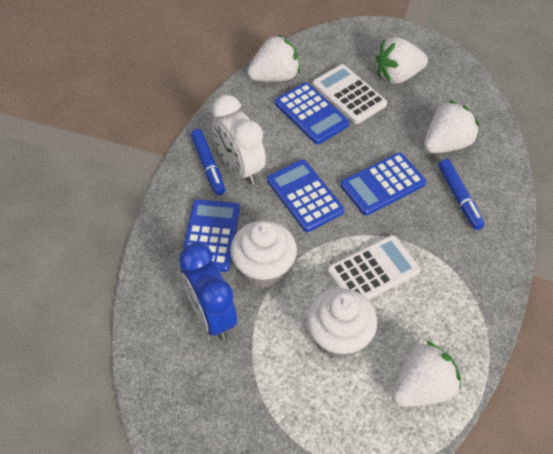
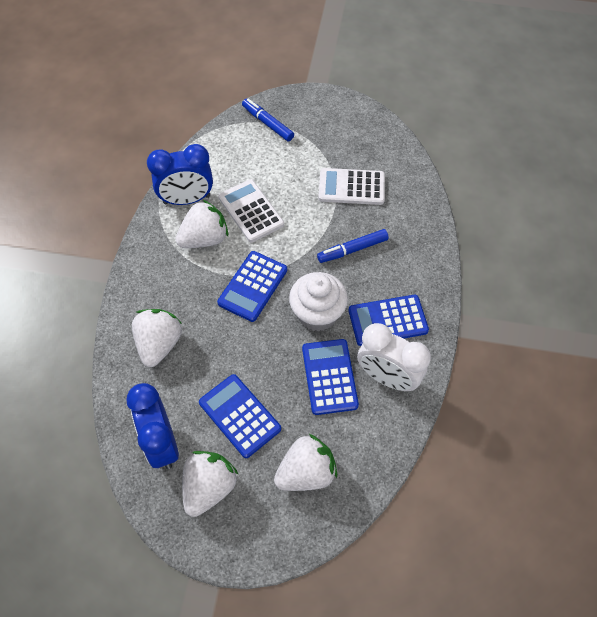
blue clock: [179,243,237,340] = 1 -> [126,383,179,469] [147,144,213,205] = 2
white cupcake: [230,220,297,288] [307,288,377,360] = 2 -> [289,272,348,332] = 1

